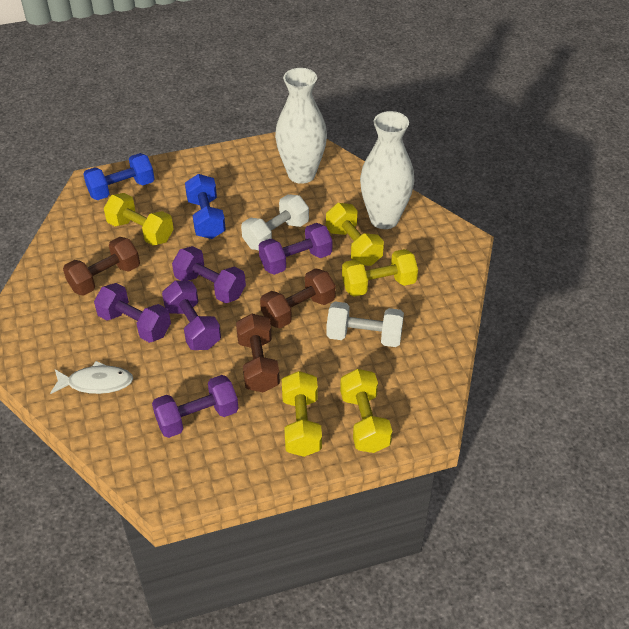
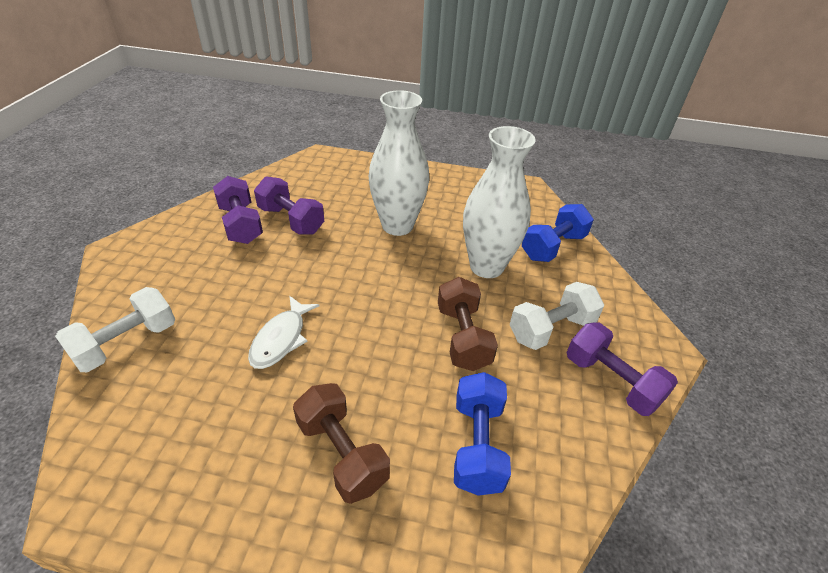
brown dumbbell: [63,237,140,296] [236,314,280,393] [260,268,336,329] = 3 -> [293,383,390,504] [438,277,498,371] = 2
purple dumbbell: [94,283,171,343] [152,375,239,438] [162,280,221,350] [172,246,246,303] [259,223,332,275] = 5 -> [213,176,263,244] [254,176,324,235] [566,322,678,416] = 3
yellow dumbbell: [104,193,174,246] [282,371,322,457] [326,203,384,266] [340,369,392,453] [342,249,418,297] = 5 -> none = 0

